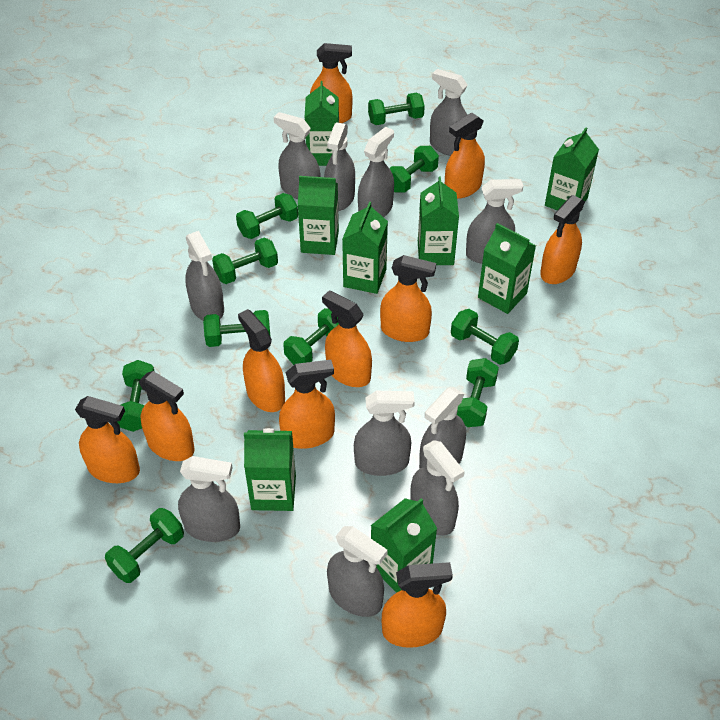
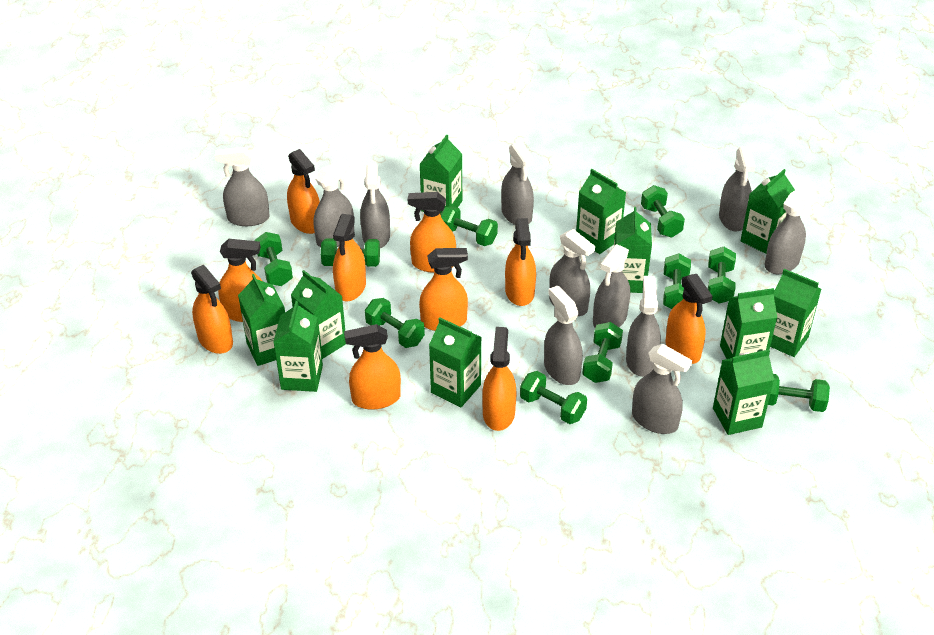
green carton: [244,428,296,511] [298,176,339,255] [304,81,339,166] [342,202,388,294] [371,498,437,593] [418,176,459,265] [478,223,536,314] [545,127,599,210] = 8 -> [238,274,285,366] [273,301,323,392] [291,270,346,359] [419,134,462,215] [429,318,482,407] [576,169,626,254] [614,207,652,293] [713,349,774,435] [720,288,777,359] [741,169,795,254] [770,269,821,357] = 11

